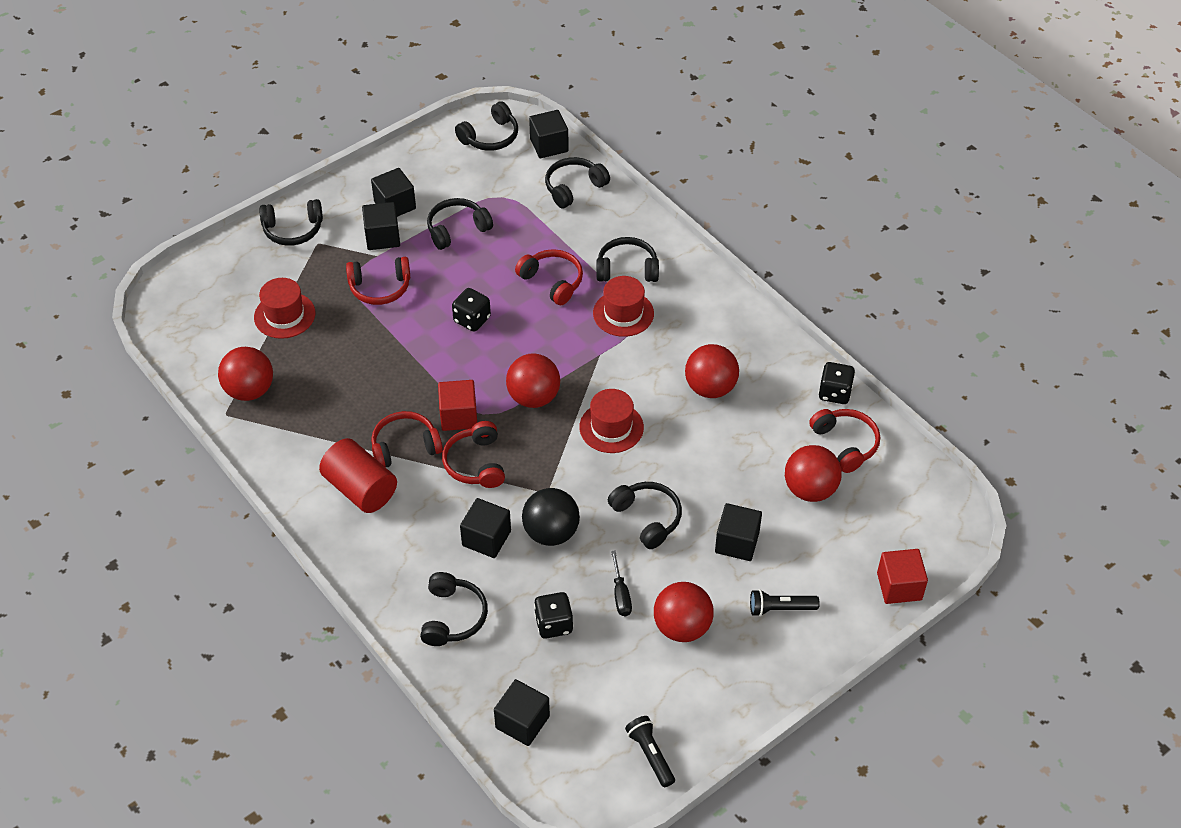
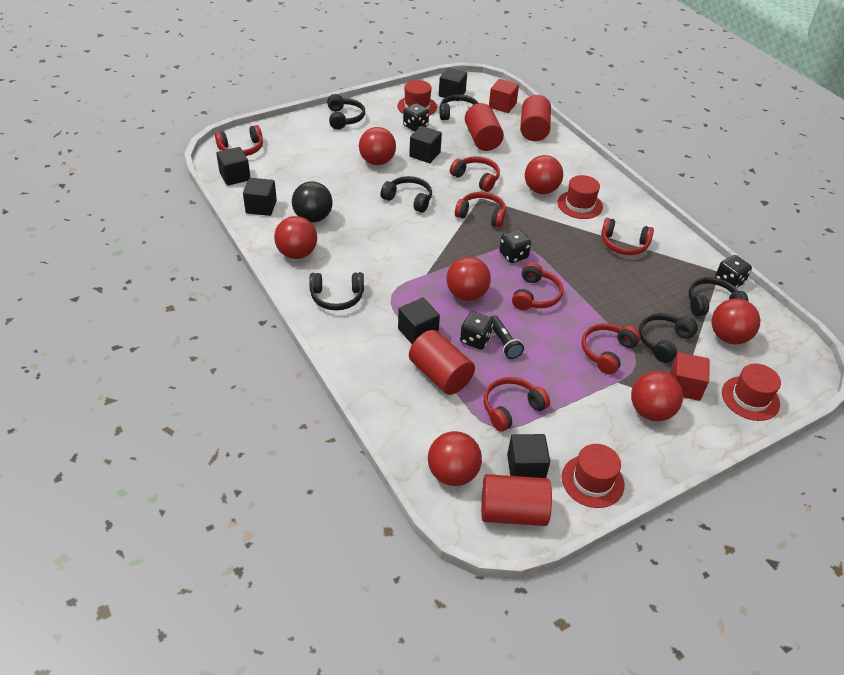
black dice: [452,288,491,332] [534,592,573,639] [818,362,855,404] = 3 -> [403,103,429,132] [460,311,493,350] [499,229,531,263] [715,255,752,288] = 4
black flashlight: [625,716,675,787] [750,589,820,616] = 2 -> [491,315,524,359] = 1
black headphones: [259,199,323,246] [420,572,488,646] [427,198,493,250] [455,101,518,151] [545,157,610,208] [596,237,659,282] [608,482,682,549] = 7 -> [309,272,364,311] [327,94,365,130] [380,176,432,213] [439,94,478,120] [639,313,698,363] [689,277,748,316] = 6
black screwdriver: [611,550,632,616] = 1 -> none = 0
red ball: [218,347,273,401] [506,353,560,408] [654,582,714,642] [685,344,739,398] [785,445,842,502] = 5 -> [274,216,317,259] [359,127,396,165] [428,431,482,486] [447,257,491,301] [525,155,563,194] [631,371,683,421] [712,299,760,344] = 7
red cylinder: [319,438,397,513] = 1 -> [409,330,475,395] [465,103,504,151] [481,474,552,526] [520,95,551,141] = 4
red hat: [254,278,315,339] [579,389,644,453] [593,276,654,337] = 3 -> [397,80,437,116] [557,175,603,219] [562,444,625,508] [722,364,781,421] = 4
red headphones: [346,257,410,305] [371,411,443,467] [442,421,505,488] [515,249,583,305] [809,409,880,473] = 5 -> [215,125,263,156] [450,156,500,192] [455,192,506,228] [484,377,550,432] [512,262,563,310] [581,323,641,375] [601,218,654,255] = 7

